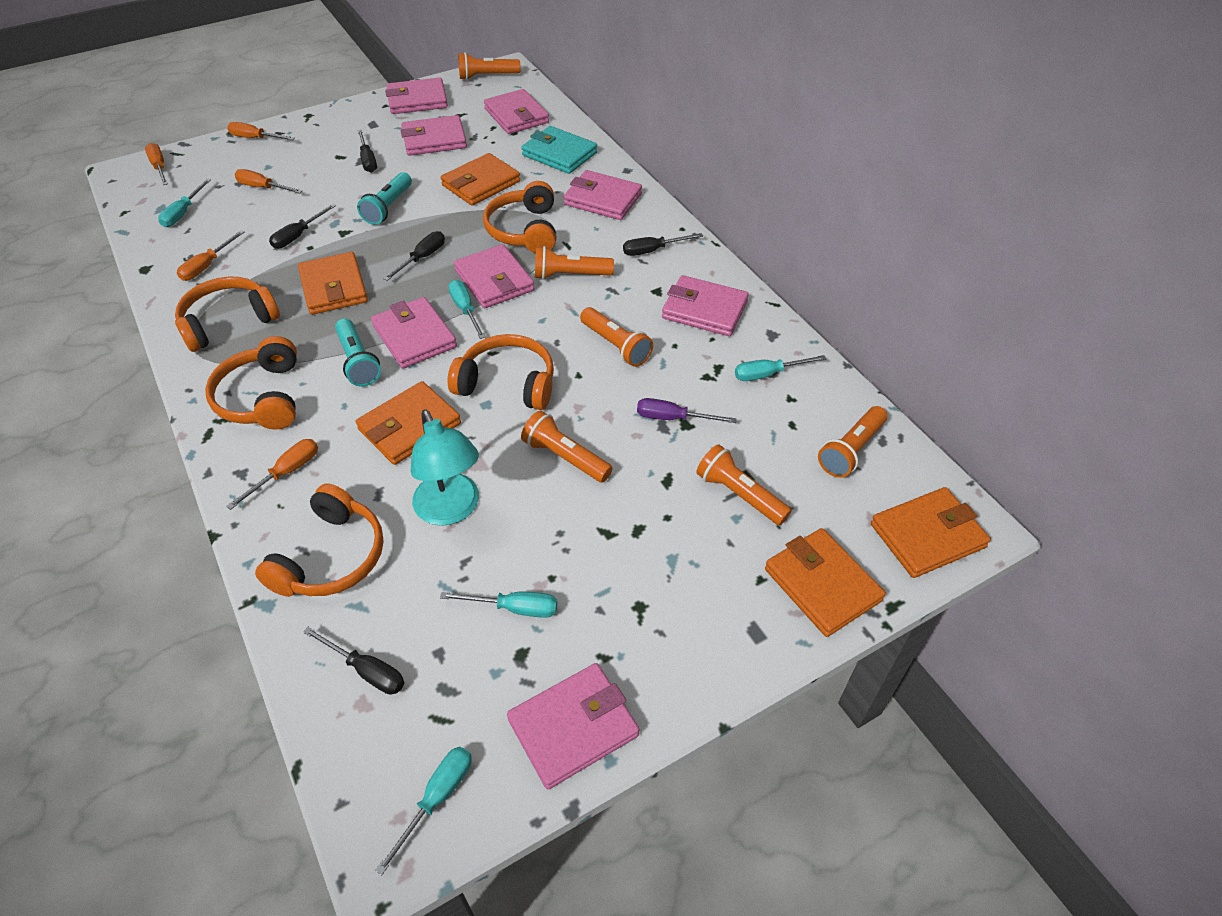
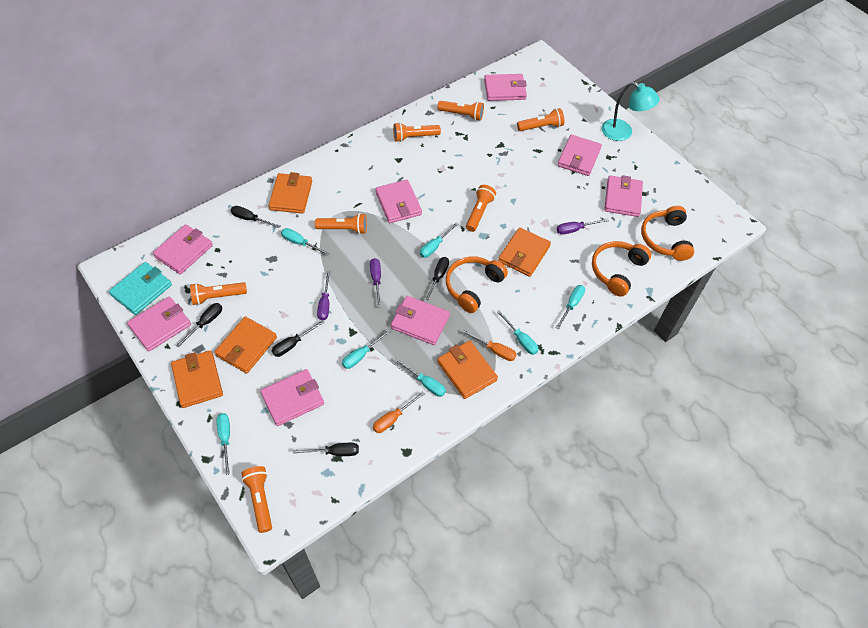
orange flashlight: [458,52,521,80] [521,411,613,483] [535,246,614,280] [580,307,653,367] [696,444,792,525] [818,406,887,478] = 6 -> [190,282,247,305] [241,466,272,533] [315,213,367,234] [393,122,441,142] [438,101,484,121] [466,185,496,232] [517,108,564,131] = 7
orange headphones: [175,277,280,352] [205,336,297,429] [255,483,384,597] [448,334,554,410] [483,181,556,253] = 5 -> [446,256,508,313] [592,241,651,297] [641,206,694,261] = 3
orange screwdriver: [145,143,168,185] [177,230,244,281] [226,439,318,510] [227,122,295,140] [235,169,302,193] = 5 -> [373,391,425,433] [462,330,517,361] = 2
purple screwdriver: [637,398,737,423] = 1 -> [317,271,330,320] [370,258,381,307] [557,218,609,235] = 3
turquoise flashlight: [335,318,381,387] [357,172,412,225] = 2 -> none = 0
turquoise screwdriver: [158,179,211,227] [375,747,472,875] [440,592,557,618] [448,280,485,339] [735,355,826,381] = 5 -> [216,413,230,475] [281,228,330,256] [342,329,391,369] [394,358,446,397] [420,222,459,258] [497,310,538,355] [556,285,585,329] = 7

